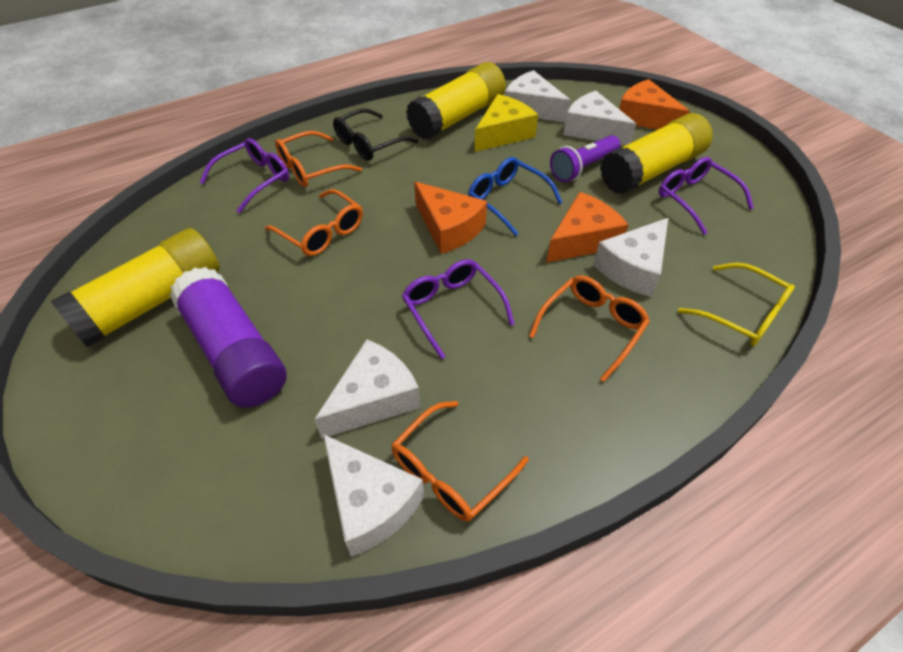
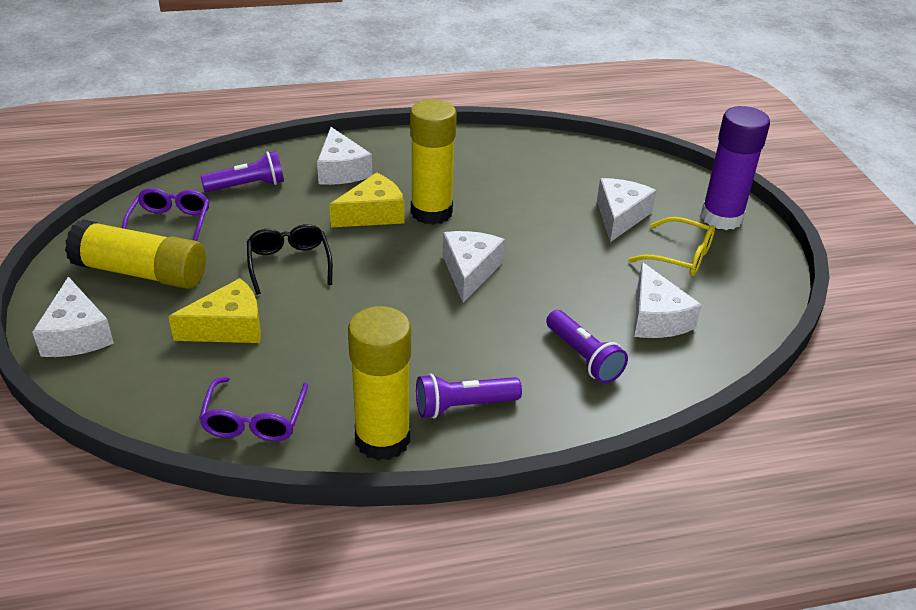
blue glasses: [468,157,563,236] = 1 -> none = 0
orange cheese: [414,182,487,254] [546,192,628,263] [619,79,690,130] = 3 -> none = 0
orange glasses: [265,189,363,256] [275,131,362,187] [391,401,529,522] [529,275,650,382] = 4 -> none = 0
purple flashlight: [550,135,620,182] = 1 -> [200,151,284,192] [416,374,522,418] [546,310,628,384] = 3
purple glasses: [199,138,289,213] [402,259,514,359] [659,157,754,235] = 3 -> [122,188,209,241] [199,377,308,441] = 2
yellow cheese: [475,94,538,152] = 1 -> [168,278,261,343] [329,173,405,227] = 2

